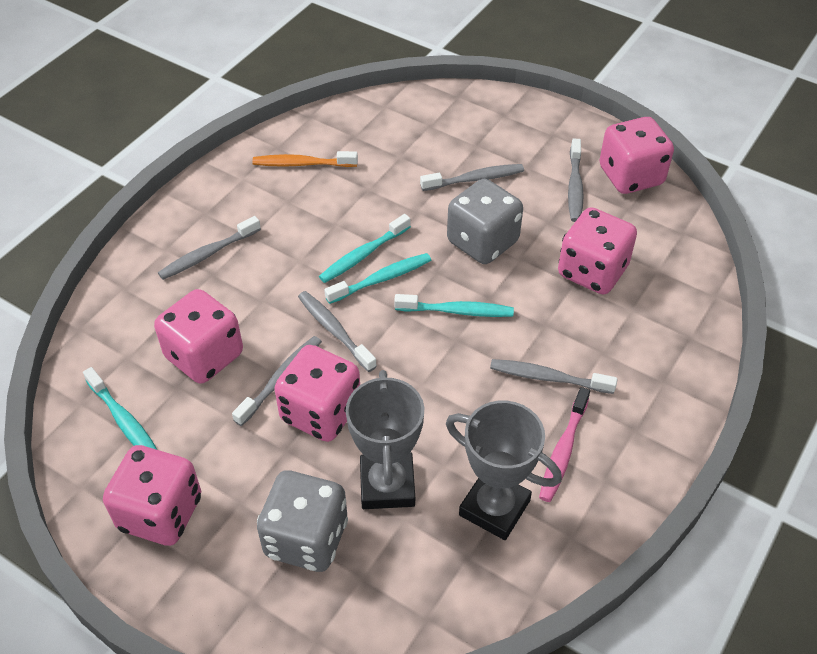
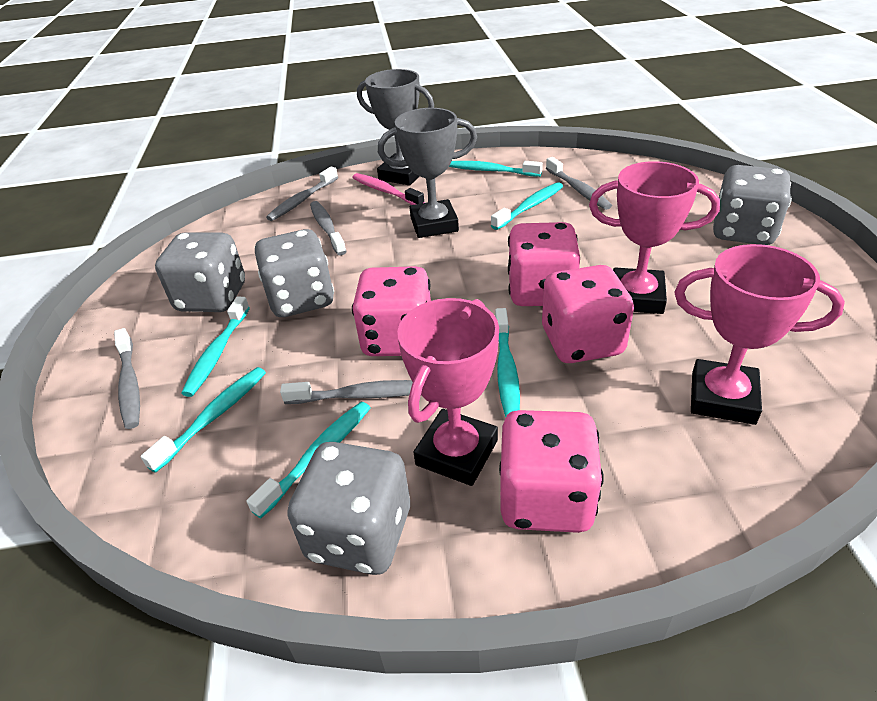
grey dice: [257,470,348,572] [447,179,523,264] = 2 -> [155,232,245,312] [255,229,334,317] [287,442,410,575] [713,165,792,245] = 4
grey toothbrush: [158,216,261,280] [232,336,322,426] [298,291,377,372] [420,164,524,191] [490,359,617,394] [568,139,584,222] = 6 -> [114,328,140,429] [266,166,338,221] [280,380,413,404] [310,201,347,255] [546,157,612,210] = 5
orange toothbrush: [252,151,358,167] = 1 -> none = 0
pink dice: [103,445,201,546] [154,289,243,384] [274,345,360,442] [558,207,637,294] [600,117,674,194] = 5 -> [352,266,431,356] [499,410,604,533] [508,222,580,306] [542,265,634,363] = 4
pink trophy: none = 0 -> [397,298,499,486] [589,161,720,314] [674,244,845,425] = 3
turquoise toothbrush: [83,367,157,450] [319,214,411,283] [324,253,431,304] [394,294,514,317] = 4 -> [140,367,266,473] [181,296,250,397] [246,402,370,518] [449,161,543,177] [491,182,563,230] [495,308,520,417] = 6

